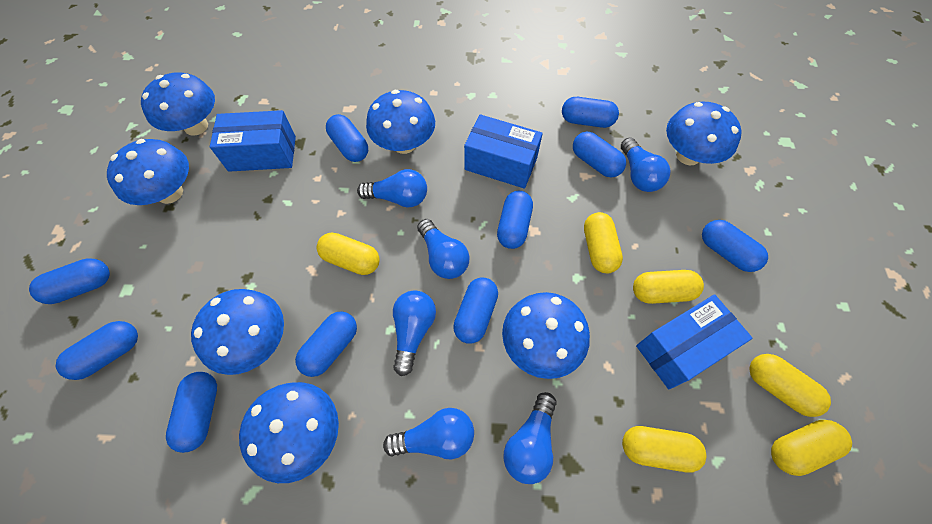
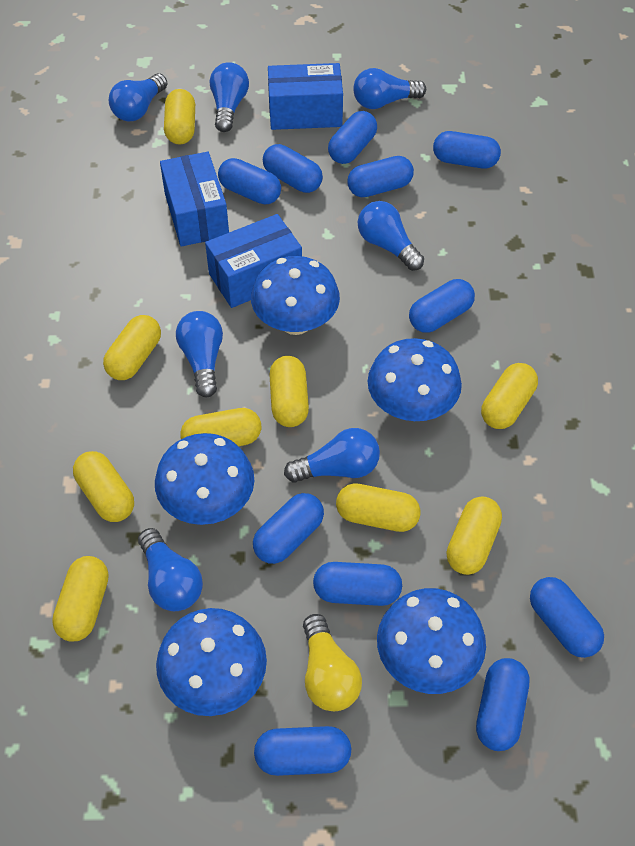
blue capsule: [29,258,110,304] [56,321,138,380] [166,372,217,453] [295,311,357,377] [326,114,368,162] [453,277,498,344] [497,191,533,249] [562,97,619,128] [573,131,626,178] [702,220,768,272] = 10 -> [218,158,281,205] [253,493,324,564] [254,726,351,776] [263,144,323,193] [313,562,402,606] [328,111,377,164] [347,156,414,197] [409,279,475,333] [433,131,501,169] [476,658,529,751] [530,577,604,658] = 11
blue light bulb: [357,169,427,207] [383,408,474,459] [393,290,436,376] [417,219,469,279] [504,392,557,484] [621,137,670,192] = 6 -> [109,73,167,121] [138,528,203,611] [176,311,223,397] [210,63,249,132] [284,428,380,483] [353,68,426,109] [358,201,424,271] = 7
blue mushroom: [107,139,189,205] [141,72,215,136] [191,289,284,375] [239,382,339,483] [366,90,435,154] [502,292,590,379] [666,102,742,165] = 7 -> [155,433,254,525] [156,608,267,716] [251,256,340,335] [368,338,462,421] [377,588,486,694] = 5
yellow capsule: [317,233,380,275] [584,212,623,273] [622,426,706,473] [633,270,704,304] [749,354,831,417] [771,420,852,476] = 6 -> [52,556,109,642] [73,451,134,522] [103,315,161,380] [164,89,195,144] [180,408,261,446] [270,356,309,427] [336,483,421,532] [446,497,502,575] [481,363,538,429] = 9
yellow light bulb: none = 0 -> [303,614,362,711] = 1

